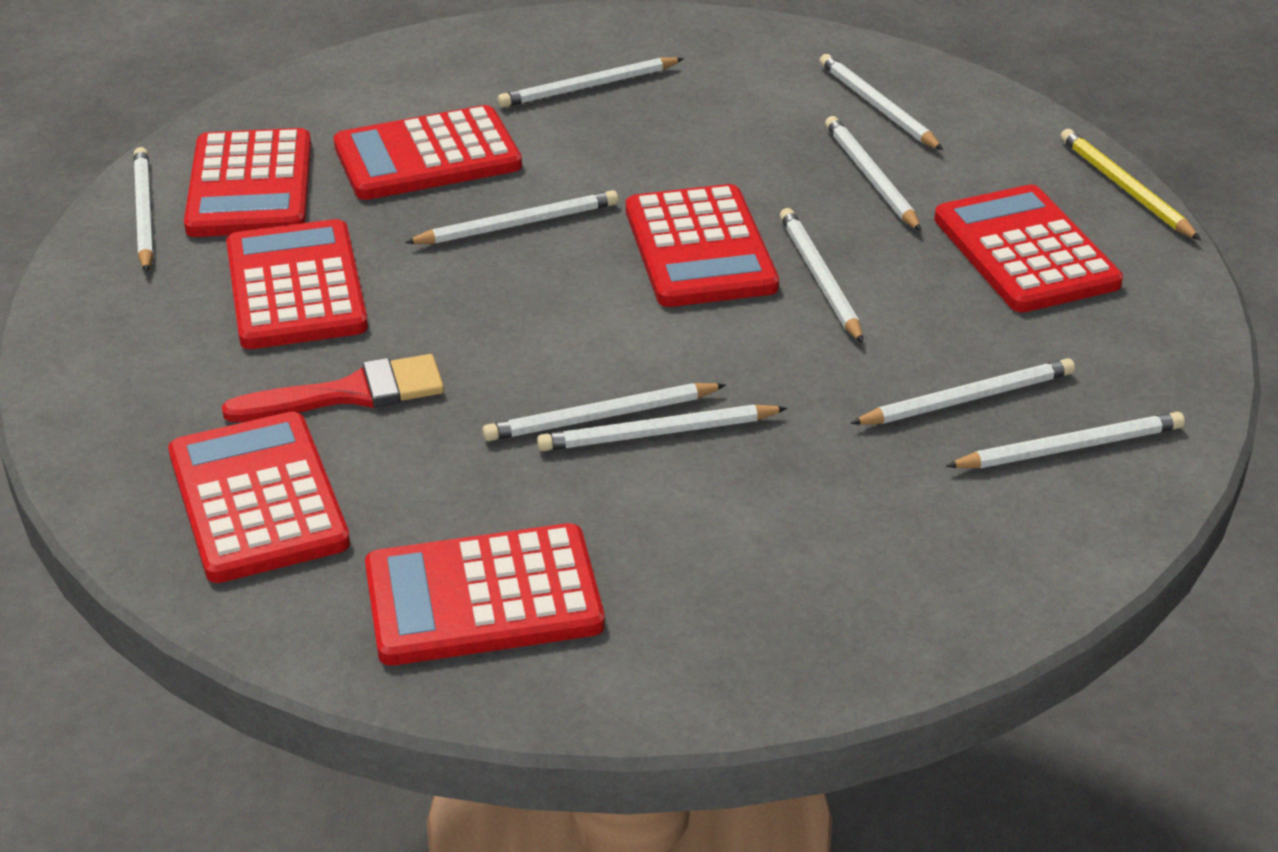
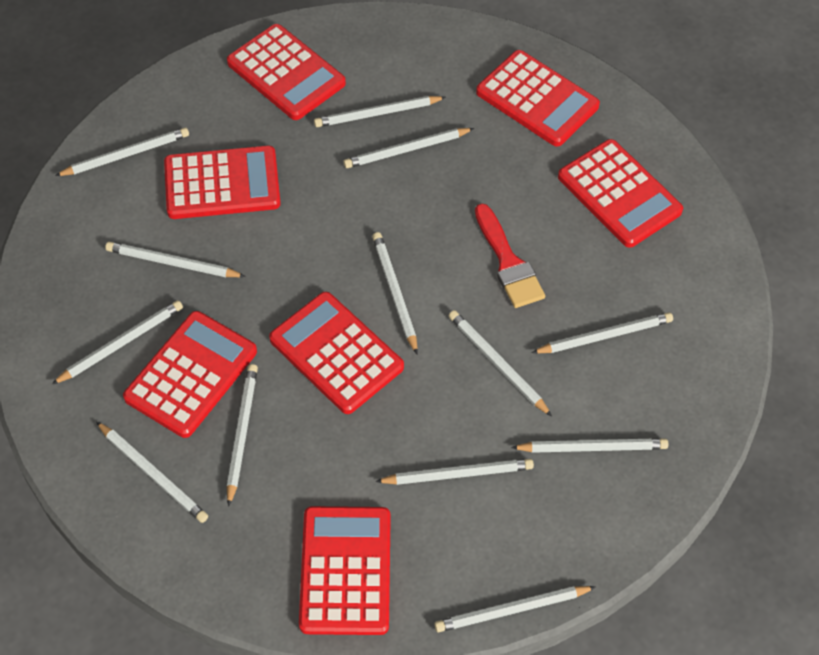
white pencil: [134,147,153,272] [405,190,618,244] [482,383,726,441] [498,57,684,108] [537,404,788,451] [780,208,863,343] [820,54,943,150] [825,116,922,231] [850,358,1075,425] [946,412,1185,468] = 10 -> [52,300,183,384] [55,128,189,176] [96,421,208,523] [105,241,246,277] [227,364,258,507] [314,96,446,127] [343,128,474,168] [372,232,418,354] [375,459,534,485] [434,586,596,632] [448,310,552,416] [511,438,668,453] [532,312,673,353] = 13
yellow pencil: [1060,129,1201,240] = 1 -> none = 0

